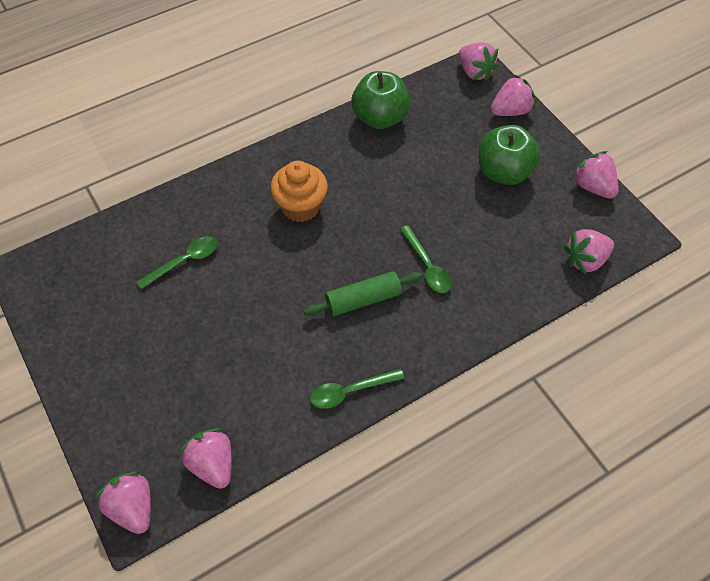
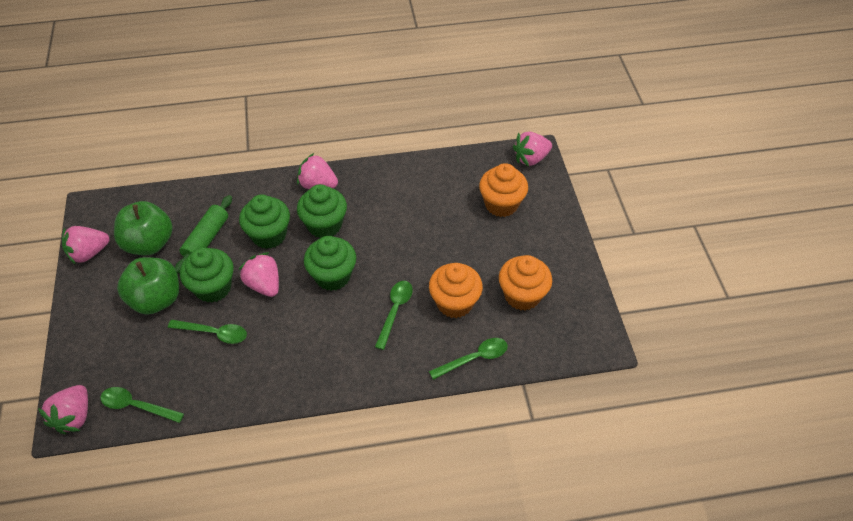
green cupcake: none = 0 -> [180,247,234,303] [239,194,290,249] [297,184,347,238] [304,236,356,291] = 4
green spoon: [137,237,218,289] [310,368,405,409] [400,225,452,293] = 3 -> [100,387,184,423] [168,320,247,344] [375,281,413,350] [429,338,508,380] = 4
orange cupcake: [270,161,328,222] = 1 -> [429,263,483,318] [479,163,528,217] [499,255,552,311] = 3
pink strawberry: [95,472,151,534] [180,428,232,489] [459,43,498,81] [491,75,535,116] [564,229,614,275] [572,151,618,199] = 6 -> [38,385,88,434] [62,226,110,265] [238,252,279,297] [297,153,338,189] [513,131,552,167] = 5

